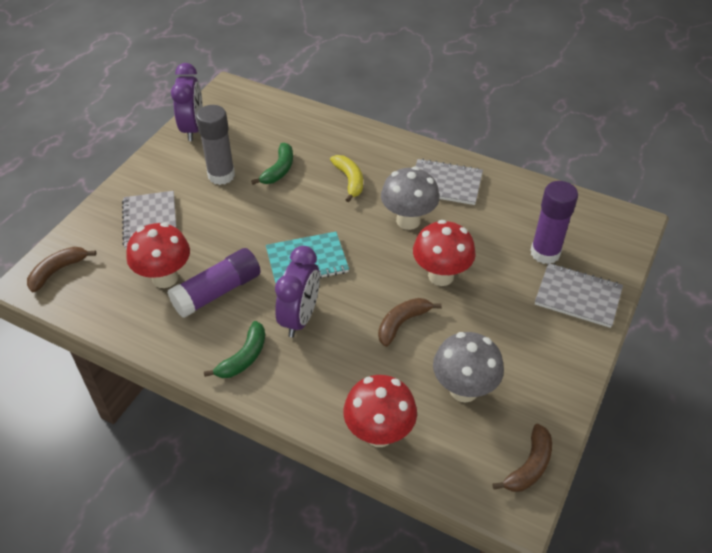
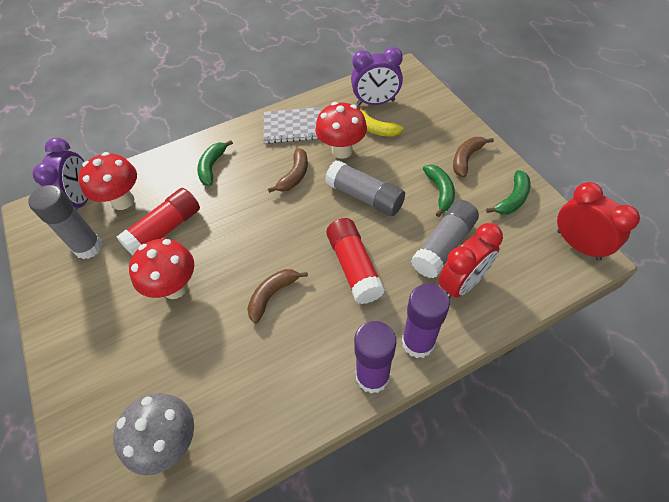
green banana: [204,321,265,378] [251,143,293,185] = 2 -> [197,140,233,186] [423,165,455,217] [486,170,530,214] = 3
grey glue stick: [196,105,235,185] = 1 -> [28,185,103,259] [325,160,405,216] [411,200,479,278] = 3
grey mushroom: [381,167,440,230] [433,332,504,402] = 2 -> [113,393,194,475] = 1
grey notebook: [122,191,176,250] [415,159,483,205] [535,263,623,328] = 3 -> [263,107,321,143] = 1
red clock: none = 0 -> [438,223,503,298] [557,182,640,261] = 2
red glue stick: none = 0 -> [117,188,200,256] [326,218,385,304] = 2
turquoise notebook: [266,232,349,283] = 1 -> none = 0

